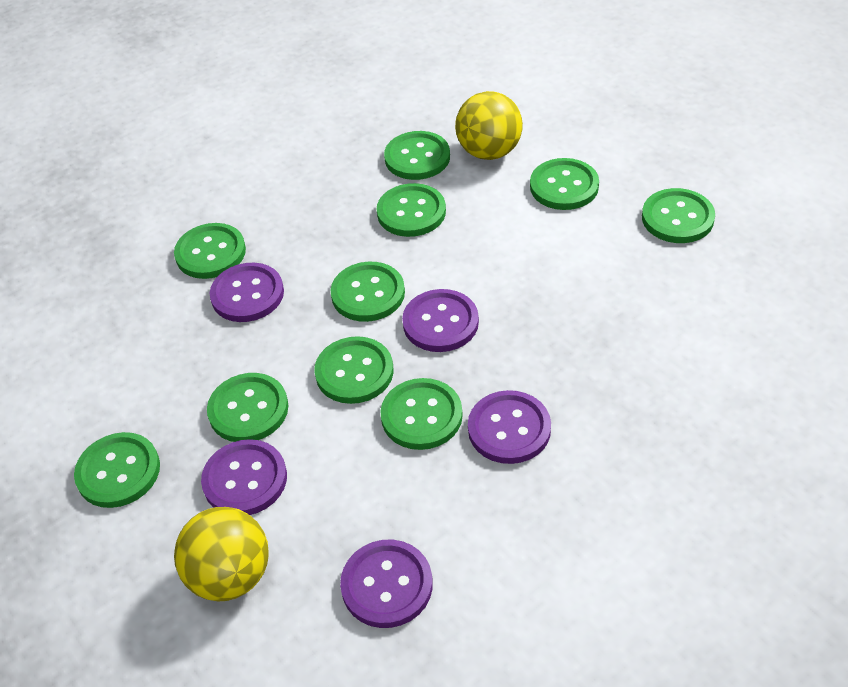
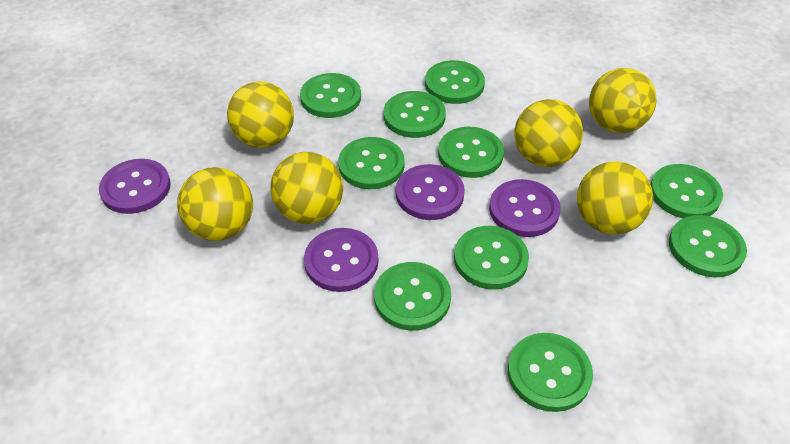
purple button: [201,439,287,515] [210,263,284,322] [340,539,433,628] [402,289,479,352] [468,390,551,464] = 5 -> [99,159,171,214] [304,228,378,292] [396,164,465,220] [489,179,561,237] = 4
yellow ball: [174,507,269,601] [455,91,523,160] = 2 -> [177,167,253,241] [227,82,294,148] [270,152,343,224] [514,99,583,167] [577,162,653,235] [589,68,657,133] = 6

